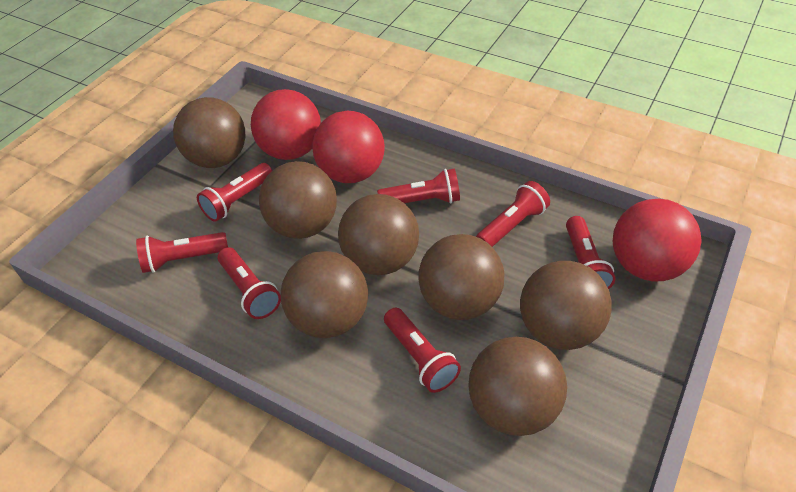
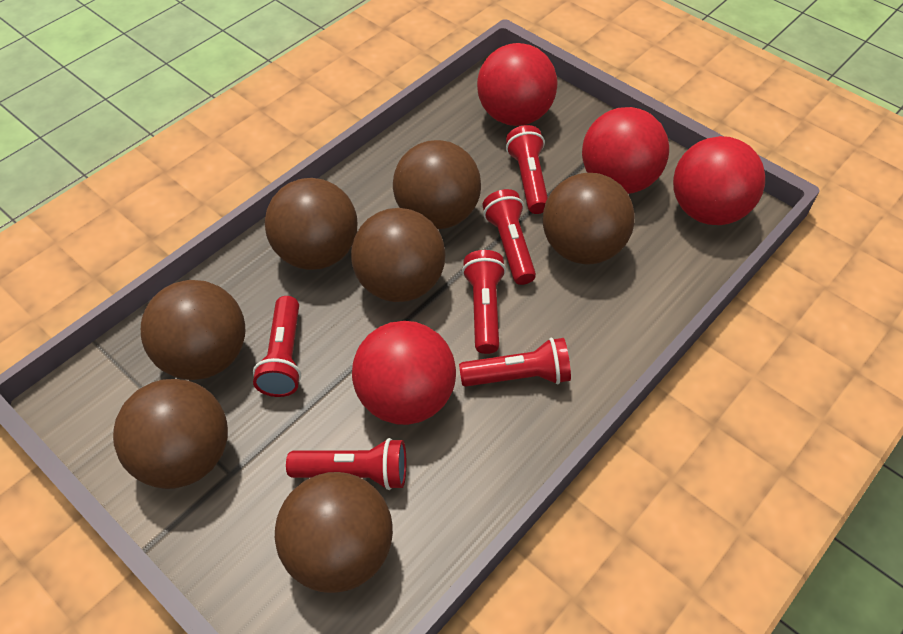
red ball: [251,89,321,160] [312,111,385,183] [613,199,701,282] = 3 -> [352,321,456,425] [477,43,557,126] [582,107,669,194] [673,136,765,225] = 4
red flashlight: [136,232,228,273] [197,163,272,222] [218,247,281,319] [377,169,460,203] [384,308,461,393] [476,181,550,247] [566,216,616,289] = 7 -> [253,296,301,397] [286,438,406,490] [459,338,571,387] [462,250,506,354] [482,189,536,285] [506,125,548,214] = 6

